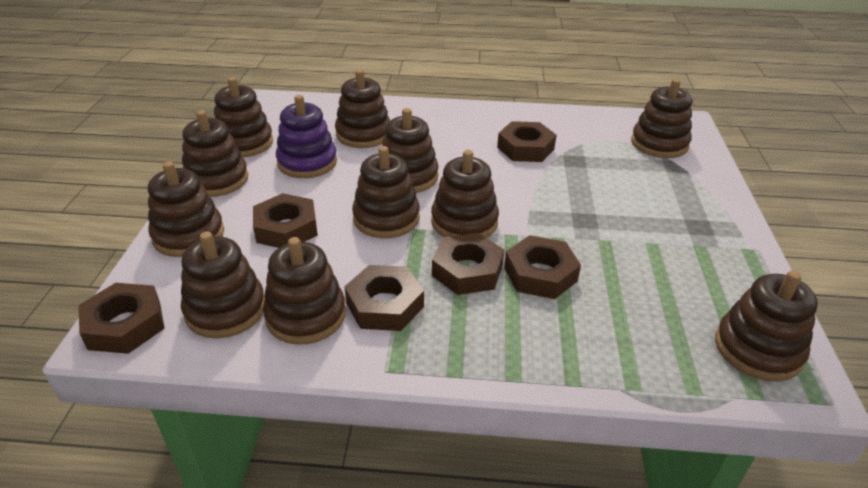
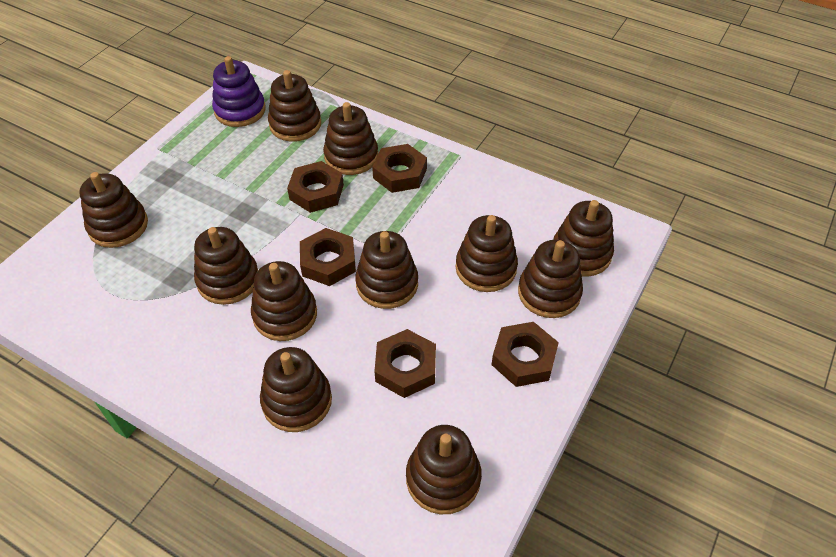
brown nut: [78,283,165,354] [253,193,318,248] [344,265,424,331] [432,233,504,295] [497,121,556,162] [504,235,581,299] = 6 -> [287,161,344,213] [300,228,356,286] [372,144,427,193] [374,329,436,398] [491,322,559,387] = 5

